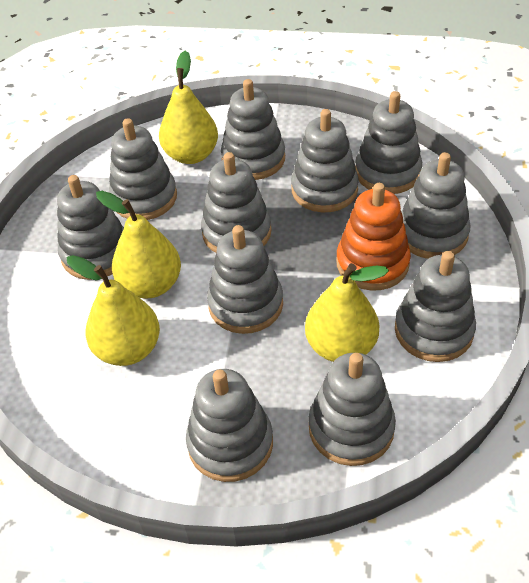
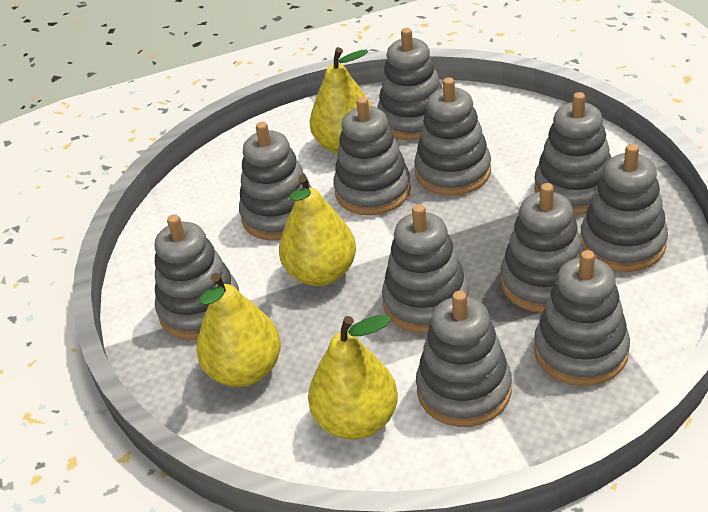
orange stacking toy: [336,183,411,291] = 1 -> none = 0

